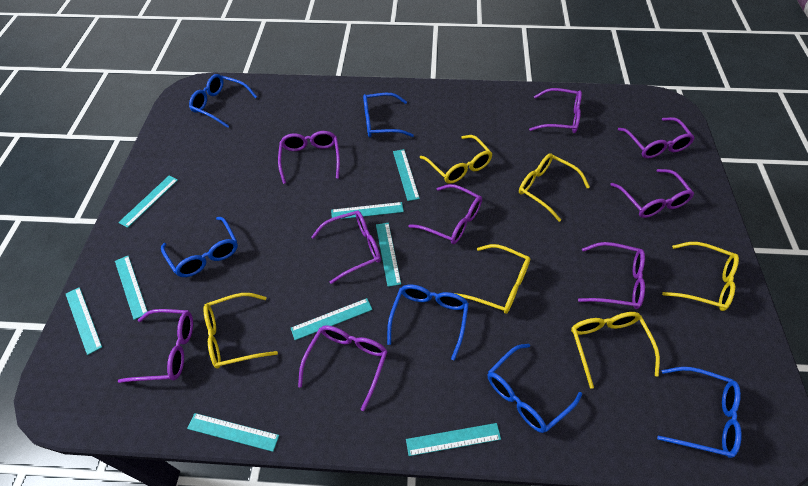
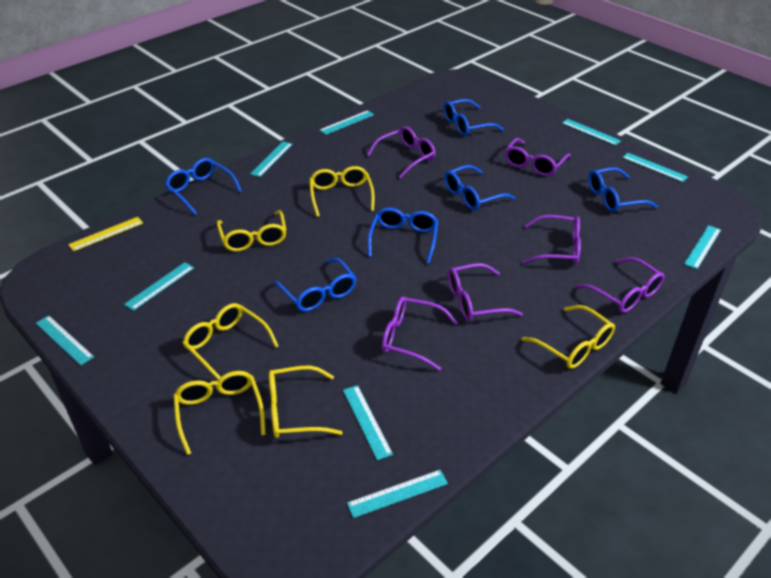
purple glasses: [118,309,193,383] [278,131,340,184] [298,325,388,411] [311,211,381,284] [408,184,482,244] [529,88,582,133] [578,242,645,309] [610,169,694,218] [617,117,695,159] = 9 -> [367,126,435,179] [382,296,458,371] [448,263,523,321] [505,138,571,176] [522,215,581,265] [576,257,664,313] = 6
yellow ruler: none = 0 -> [68,217,143,251] = 1

